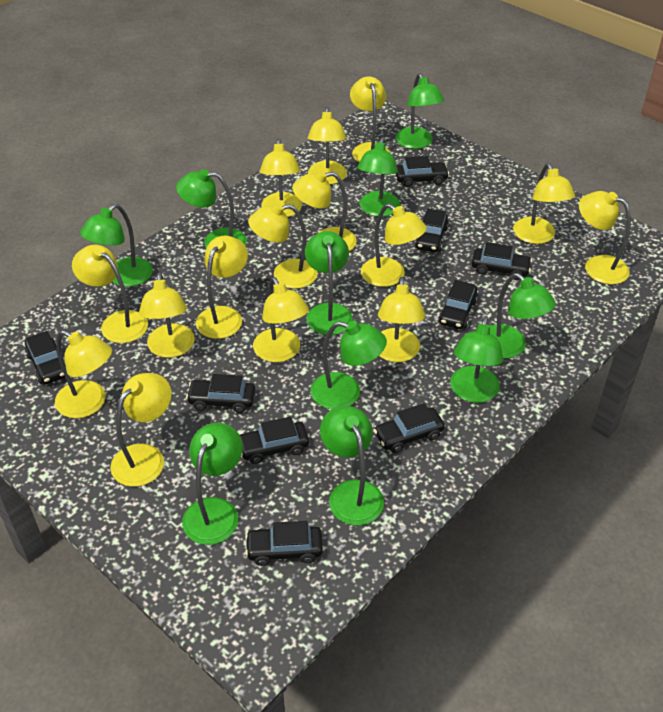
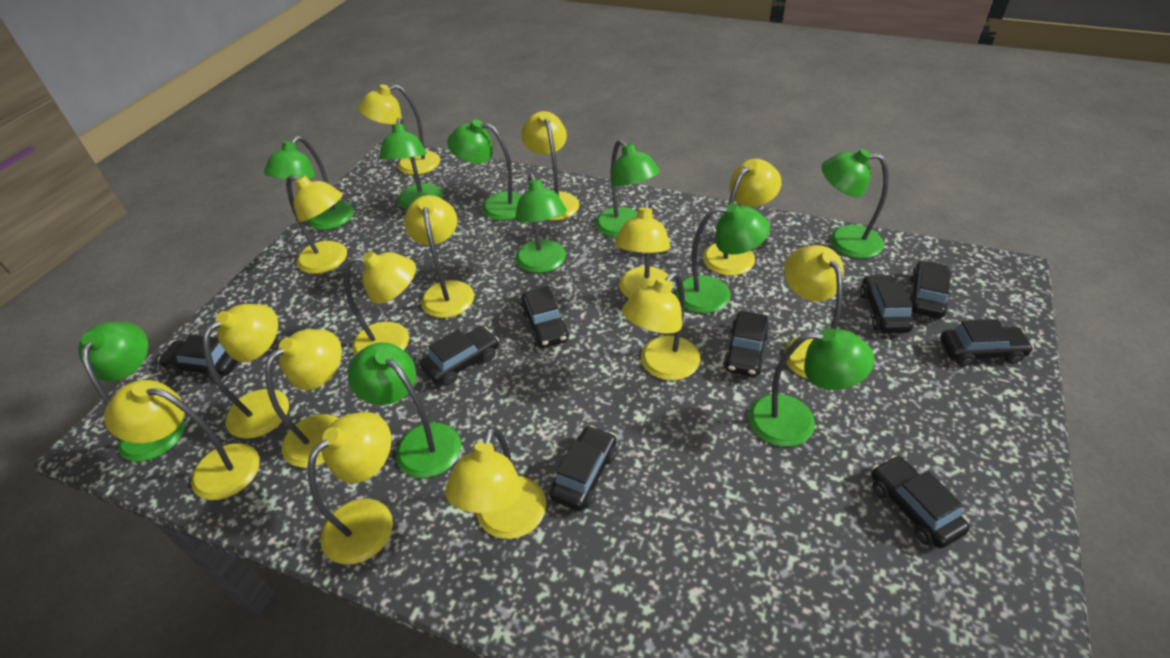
yellow lamp: [55,330,112,418] [72,245,148,343] [110,373,172,487] [139,272,195,358] [196,236,248,339] [248,203,317,289] [253,277,309,362] [260,138,302,217] [292,170,357,251] [308,107,347,185] [350,77,390,162] [361,204,427,287] [378,277,425,362] [513,163,575,244] [579,191,631,284] = 15 -> [104,380,260,500] [203,304,289,439] [265,329,342,468] [286,175,347,274] [308,412,393,564] [344,251,416,355] [358,84,440,175] [404,195,474,318] [445,427,546,539] [521,111,579,220] [615,200,673,298] [622,272,700,380] [703,159,782,276] [784,245,844,379] = 14

